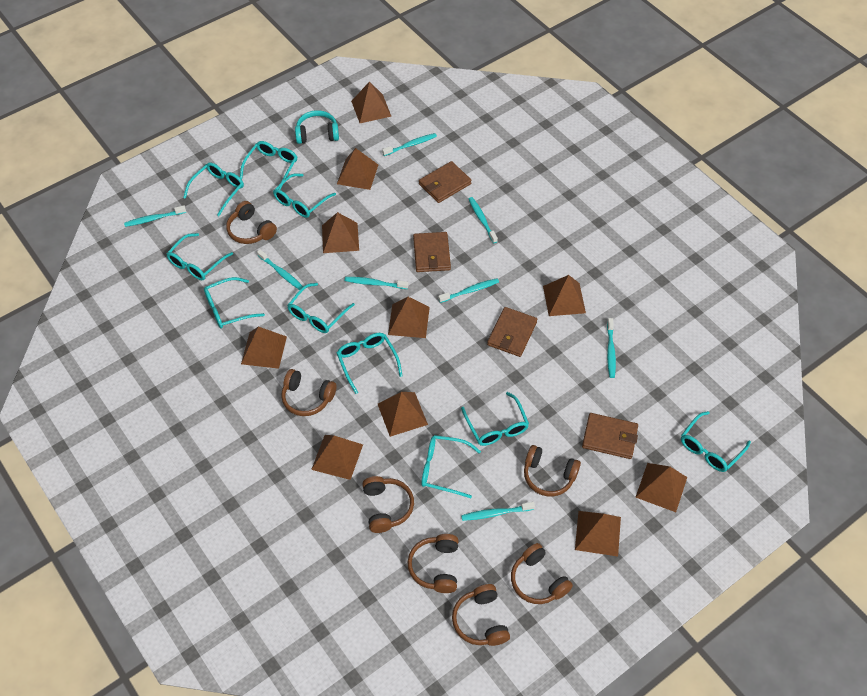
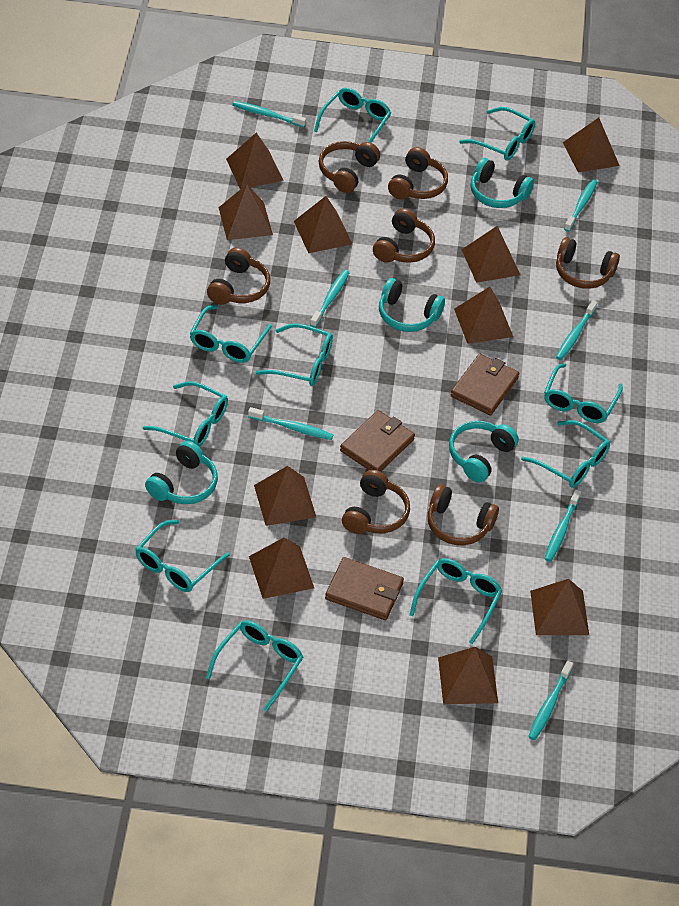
brown wallet: [413,232,451,272] [419,161,472,203] [487,307,537,357] [582,413,638,459] = 4 -> [325,557,404,620] [340,410,415,472] [451,354,519,415] = 3
turquoise headphones: [295,110,339,144] = 1 -> [145,441,218,504] [379,278,445,332] [449,421,519,482] [471,158,534,208] = 4
turquoise toothbrush: [124,205,186,227] [257,249,303,290] [344,277,408,289] [382,133,437,156] [438,278,499,303] [461,502,535,521] [469,197,498,243] [607,318,616,378] = 8 -> [232,101,306,127] [248,407,333,440] [310,270,350,328] [528,661,573,740] [545,489,581,562] [556,300,597,360] [564,179,597,232] = 7

